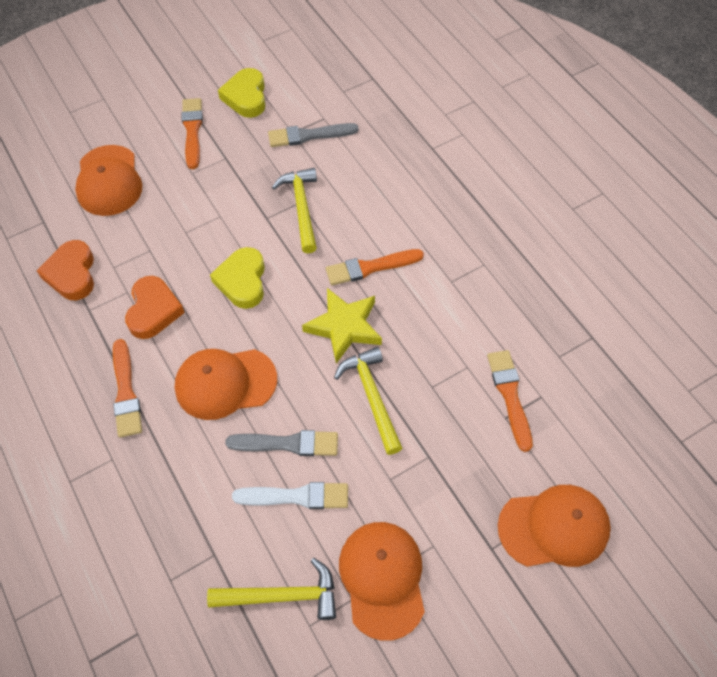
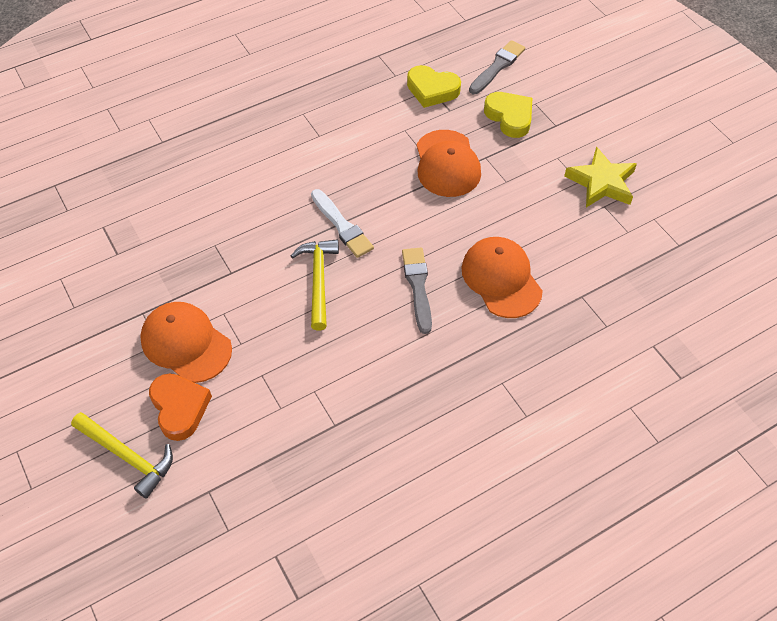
orange brush: [113,339,142,438] [182,98,203,169] [326,249,424,285] [487,350,533,452] = 4 -> none = 0
orange cap: [75,145,142,216] [175,349,277,420] [339,522,425,641] [498,485,611,567] = 4 -> [140,302,232,383] [417,130,481,197] [461,237,543,318] = 3
orange heart: [37,240,94,300] [125,276,185,339] = 2 -> [149,373,212,441] = 1
yellow hammer: [207,558,336,620] [272,168,317,253] [334,347,402,455] = 3 -> [71,412,173,499] [291,239,339,331] = 2

